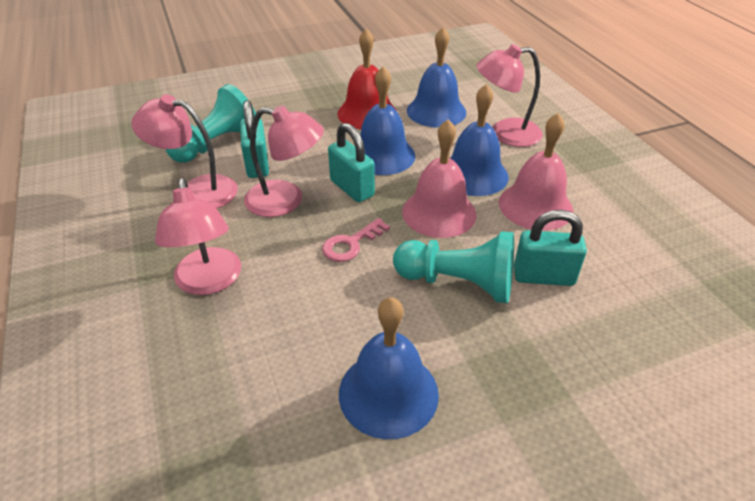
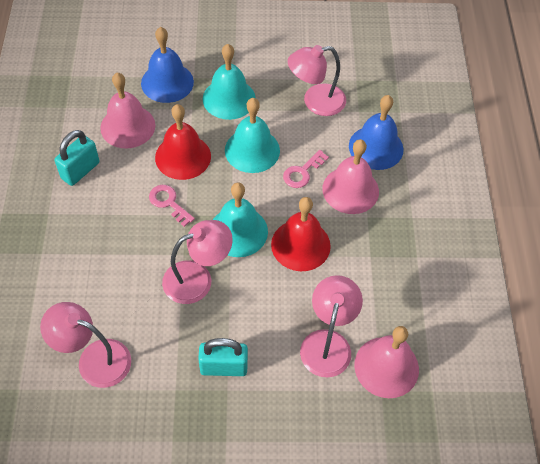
blue bell: [339,297,439,439] [360,67,416,175] [407,27,466,128] [450,84,509,196] = 4 -> [141,27,194,103] [349,95,404,170] = 2
pink bell: [402,119,477,238] [499,113,573,231] = 2 -> [100,73,155,148] [322,139,379,214] [354,326,419,398] = 3
pink key: [322,218,390,262] = 1 -> [149,185,195,227] [283,150,329,188] = 2
red bell: [337,29,397,129] = 1 -> [155,104,211,180] [271,197,331,271] = 2
turquoise bell: none = 0 -> [203,44,256,120] [213,182,268,257] [225,98,280,173] = 3
turquoise padlock: [240,100,269,178] [328,123,375,202] [514,210,587,286] = 3 -> [55,130,99,186] [198,338,248,376] = 2
turquoise pawn: [166,84,256,163] [393,231,514,303] = 2 -> none = 0

